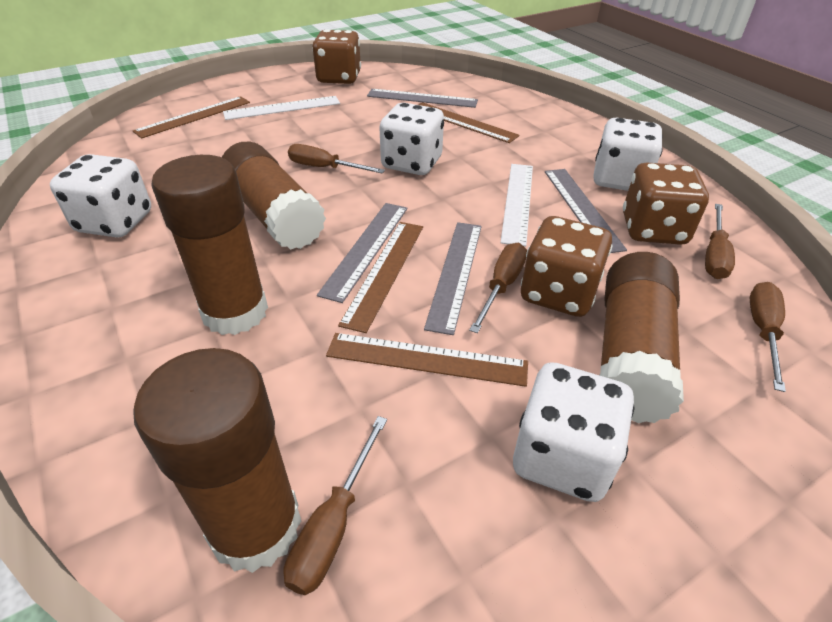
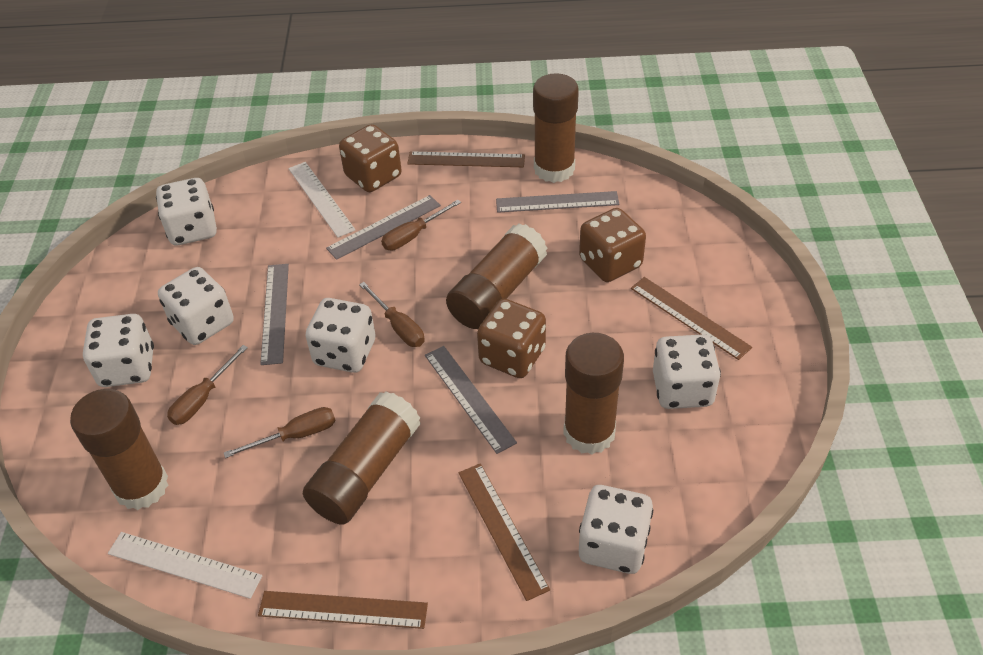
brown glue stick: [133,348,301,573] [151,155,268,335] [222,142,326,250] [599,252,684,424] = 4 -> [70,389,168,510] [303,391,421,525] [446,224,548,329] [533,73,579,183] [563,333,624,454] = 5
brown screwdriver: [283,416,387,595] [288,144,385,173] [469,243,527,333] [705,204,735,279] [750,282,786,392] = 5 -> [167,345,248,425] [224,407,335,458] [359,282,425,347] [381,200,461,250] = 4
white dice: [50,154,151,238] [379,103,444,175] [513,362,634,502] [593,118,663,191] = 4 -> [83,314,154,387] [156,178,217,245] [158,267,234,345] [305,298,376,373] [579,485,653,574] [653,334,721,409] = 6

